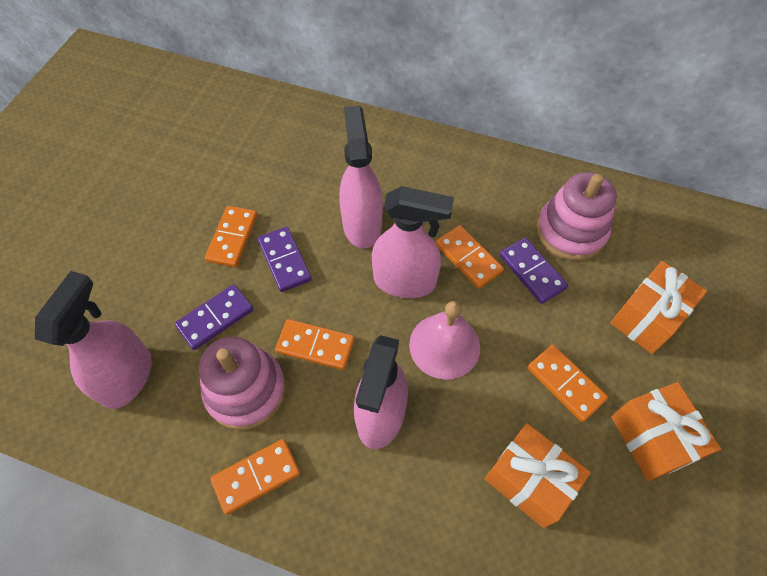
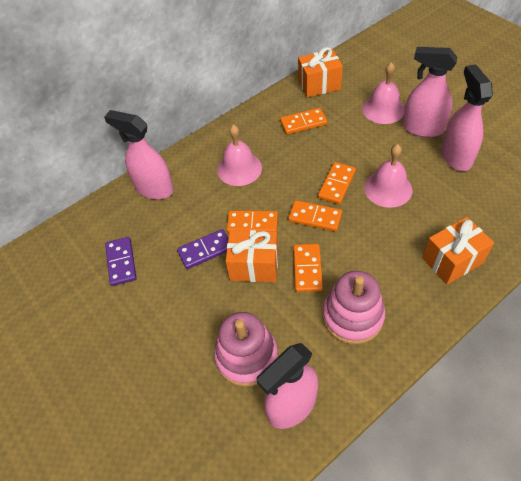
pink bell: [409,301,480,380] = 1 -> [217,125,262,186] [362,62,405,124] [364,144,412,208] = 3
purple domino: [175,284,253,350] [258,227,312,292] [500,238,568,304] = 3 -> [105,237,137,286] [177,229,228,269] = 2

